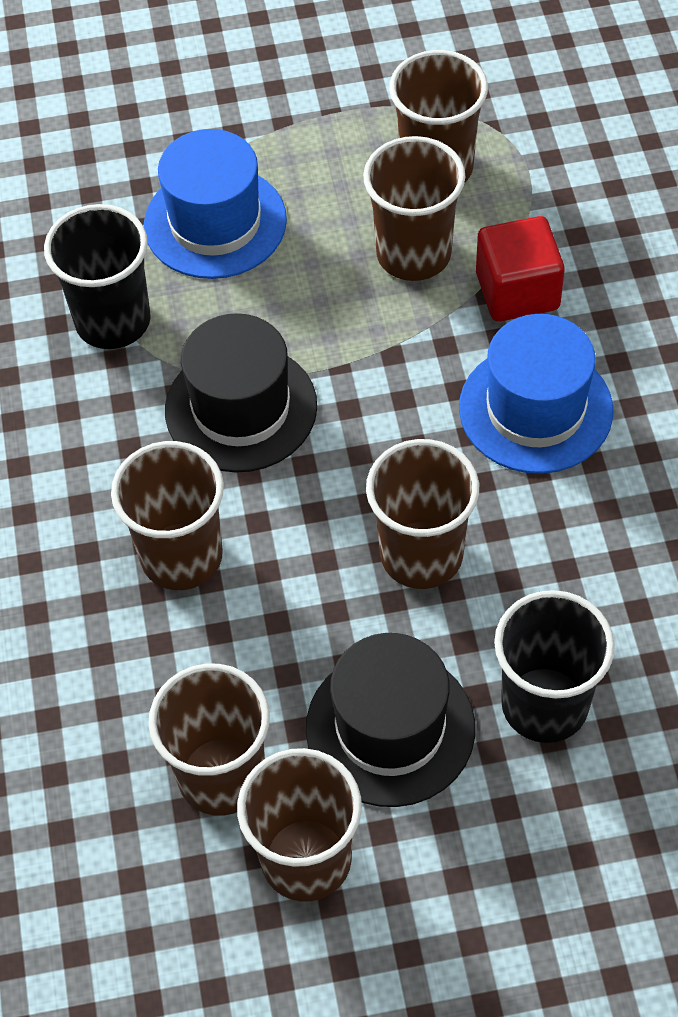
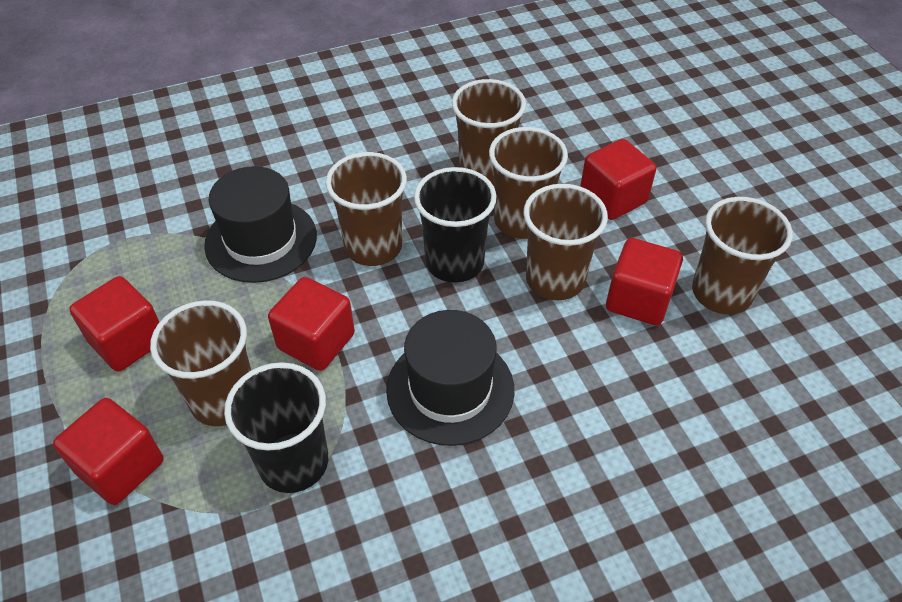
blue hat: [144,129,287,279] [459,314,613,474] = 2 -> none = 0
red cube: [476,216,565,322] = 1 -> [53,398,164,505] [69,276,159,372] [268,277,355,371] [580,139,656,220] [606,238,683,326] = 5

